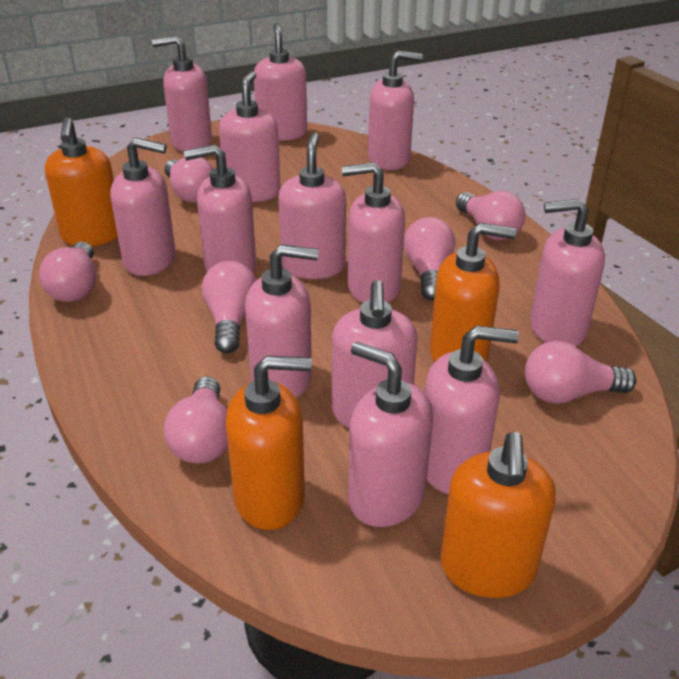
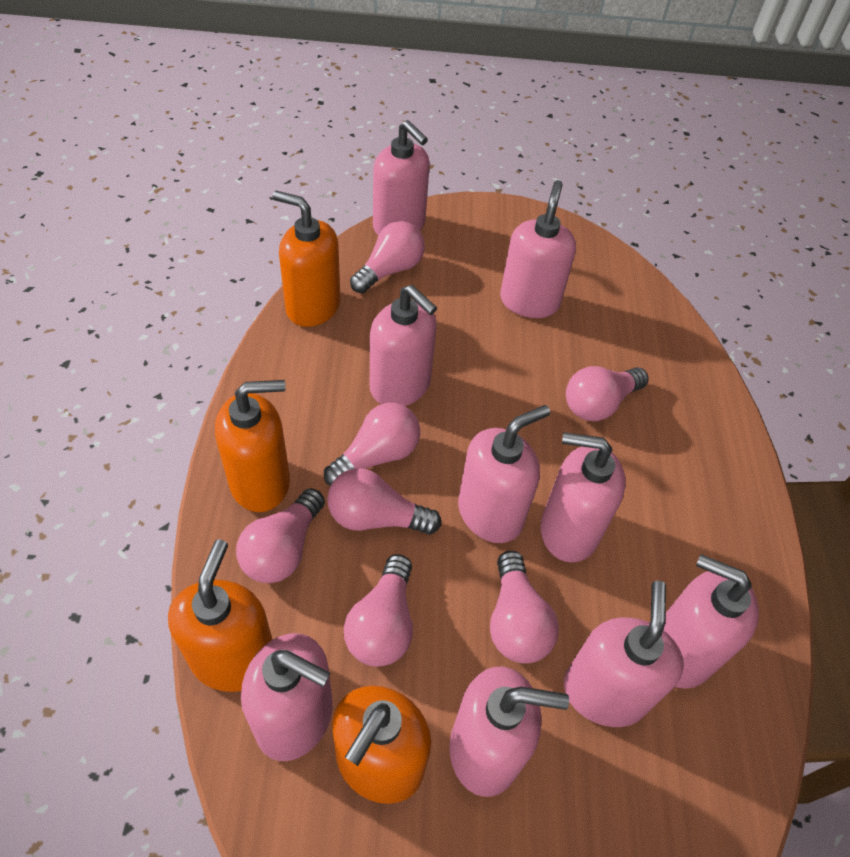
pink soap dispenser: [110,138,176,276] [152,36,212,152] [184,144,256,272] [219,71,281,202] [245,244,319,398] [254,23,307,141] [278,133,346,279] [332,280,418,428] [342,162,405,303] [348,342,433,527] [368,50,423,170] [424,325,519,494] [530,199,605,346] = 13 -> [241,633,333,761] [370,285,437,406] [373,120,430,235] [450,666,569,797] [458,405,550,543] [500,180,576,318] [540,432,626,562] [564,581,684,727] [664,554,759,689] = 9

